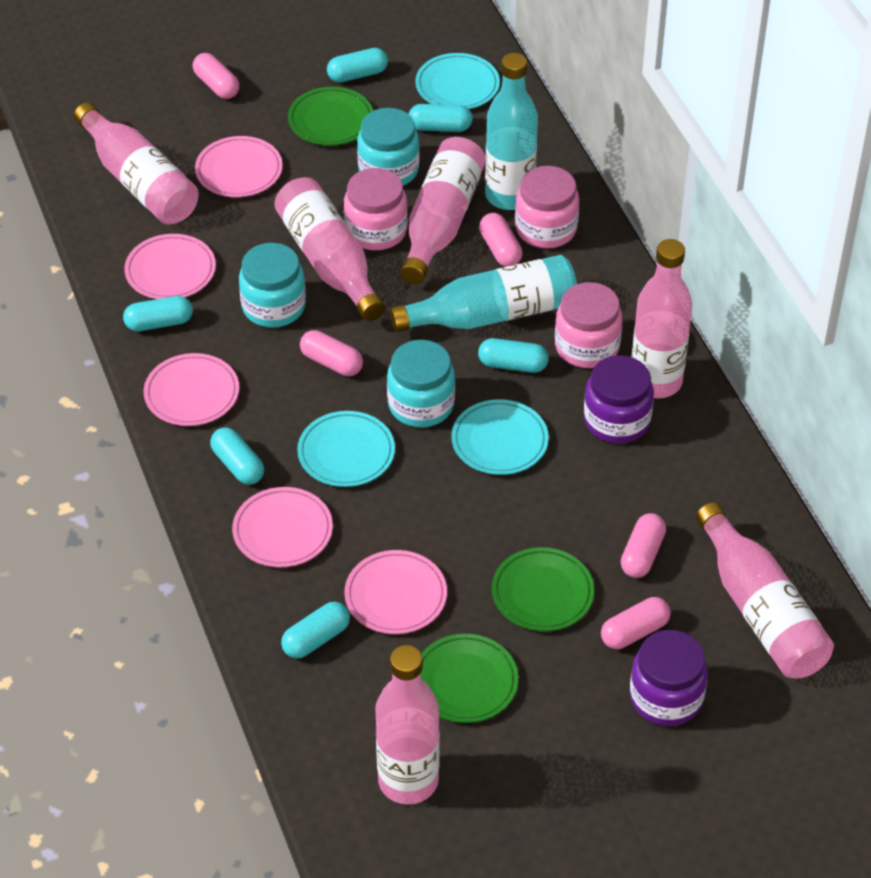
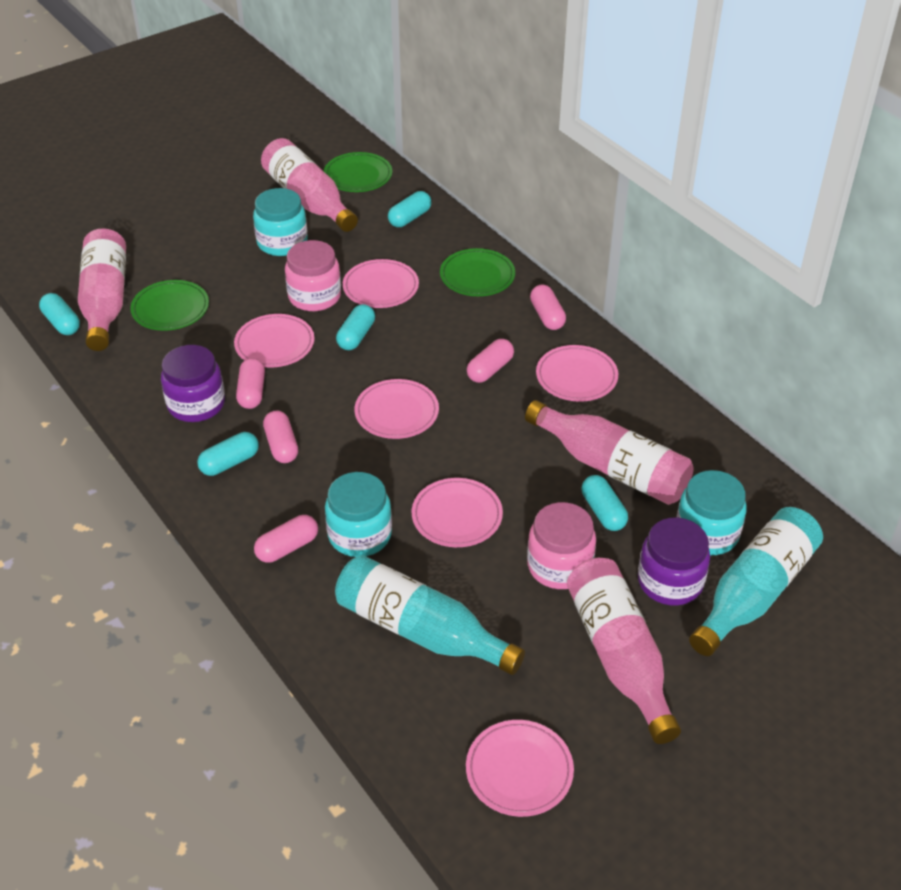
pink bottle: [74,102,199,224] [274,177,385,321] [375,645,439,804] [400,137,486,284] [631,239,692,398] [695,502,834,678] = 6 -> [78,229,126,351] [261,138,358,232] [525,400,694,505] [567,558,681,744] = 4
pink jar: [344,168,408,250] [515,166,579,248] [555,282,622,368] = 3 -> [285,240,341,311] [527,502,596,589] = 2
pink plate: [124,234,216,299] [144,353,239,426] [195,136,283,197] [232,487,333,567] [344,550,447,634] = 5 -> [234,314,315,367] [343,259,419,308] [355,379,439,439] [412,478,503,547] [466,720,574,817] [536,345,618,402] = 6
turquoise capsule: [123,296,193,331] [210,427,264,485] [281,602,350,658] [327,48,388,82] [409,104,473,132] [478,338,549,373] = 6 -> [39,293,80,335] [197,432,259,476] [336,304,375,350] [388,191,431,227] [582,475,628,531] = 5
turquoise plate: [297,411,395,487] [415,53,500,109] [451,399,549,475] = 3 -> none = 0

